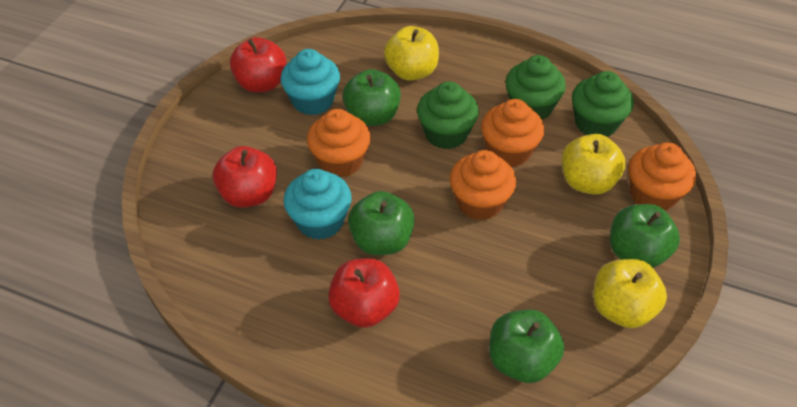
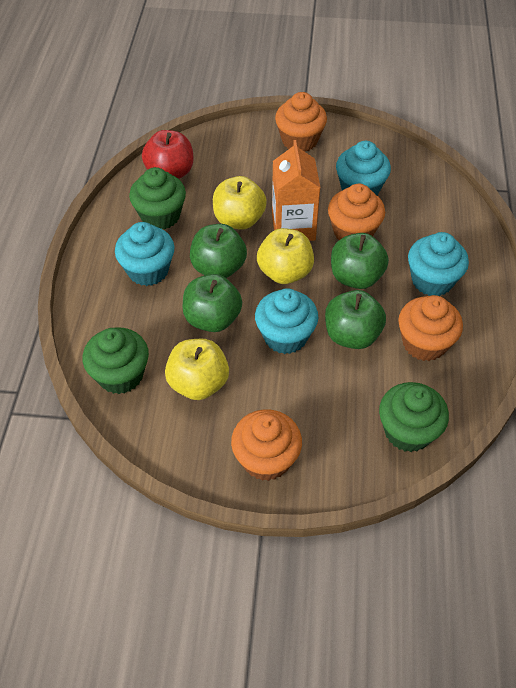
orange carton: none = 0 -> [272,140,320,241] = 1
red apple: [213,146,277,208] [230,37,287,92] [328,258,400,328] = 3 -> [142,130,193,179] = 1
turquoise cupcake: [280,49,340,115] [284,169,352,240] = 2 -> [115,222,175,286] [255,288,318,354] [336,141,391,195] [408,232,469,296] = 4

